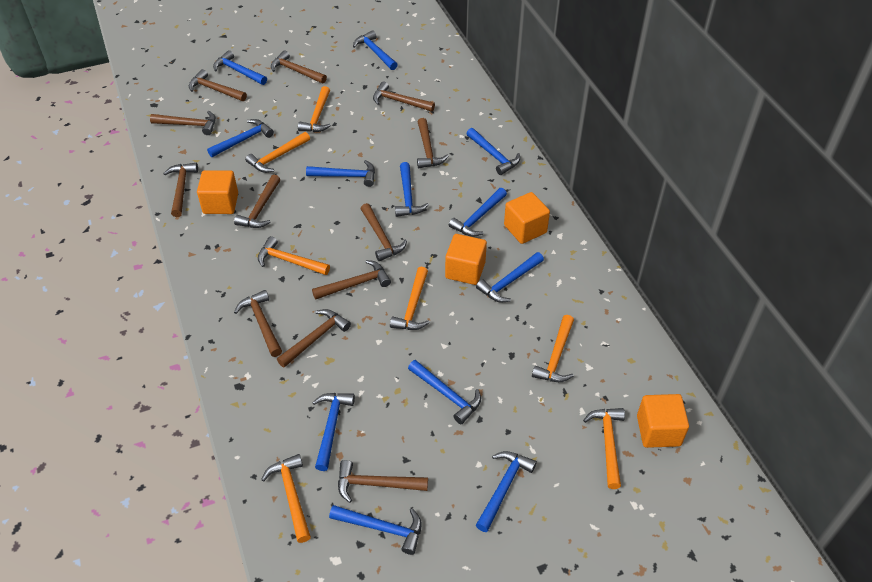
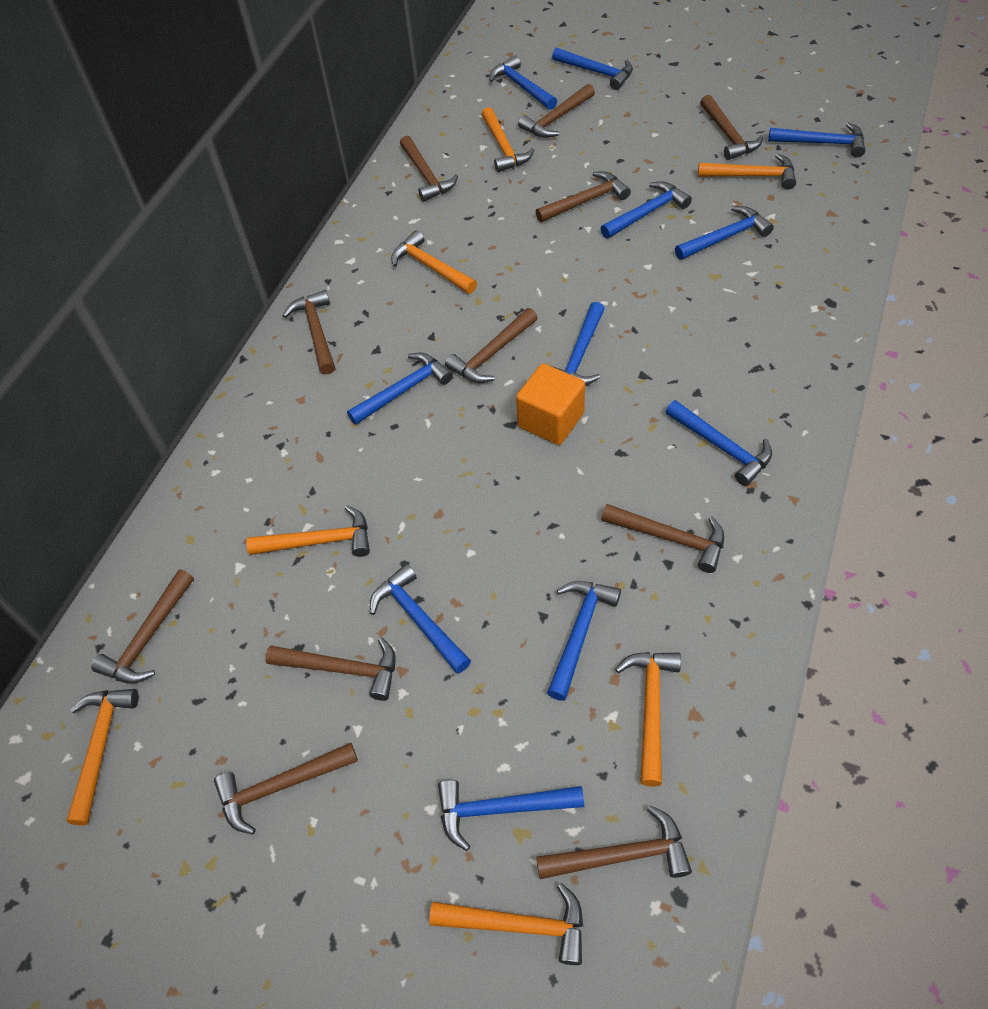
blue hammer: [207,119,274,157] [213,50,267,85] [306,160,375,187] [312,393,355,471] [329,505,422,555] [353,30,398,70] [395,162,429,217] [408,360,481,424] [449,188,507,237] [467,128,520,175] [476,252,544,302] [476,451,537,532] = 12 -> [347,353,453,425] [370,564,471,673] [438,780,584,851] [489,55,557,110] [547,581,621,701] [549,302,605,386] [552,48,633,90] [600,182,692,239] [666,400,772,486] [675,206,773,260] [768,122,865,157] = 11
brown hammer: [150,111,216,135] [163,163,198,217] [189,69,247,101] [234,175,280,228] [234,290,282,357] [271,51,327,84] [277,309,351,368] [312,260,391,300] [338,460,428,503] [361,203,407,261] [373,82,435,112] [417,118,449,168] = 12 -> [91,569,194,684] [214,743,358,835] [266,637,396,701] [282,290,335,375] [400,136,458,202] [445,308,538,383] [518,84,595,138] [536,171,631,222] [536,805,692,879] [601,504,724,573] [700,95,763,160] = 11
orange cube: [197,170,238,214] [445,234,487,285] [504,192,550,244] [637,394,689,448] = 4 -> [516,363,585,445] = 1

